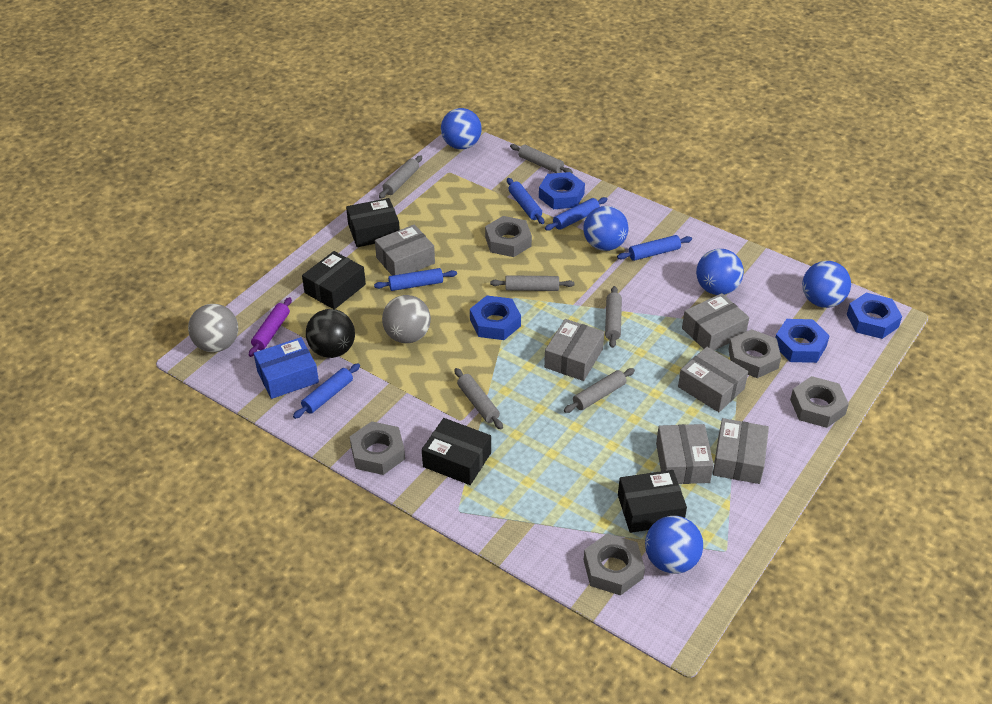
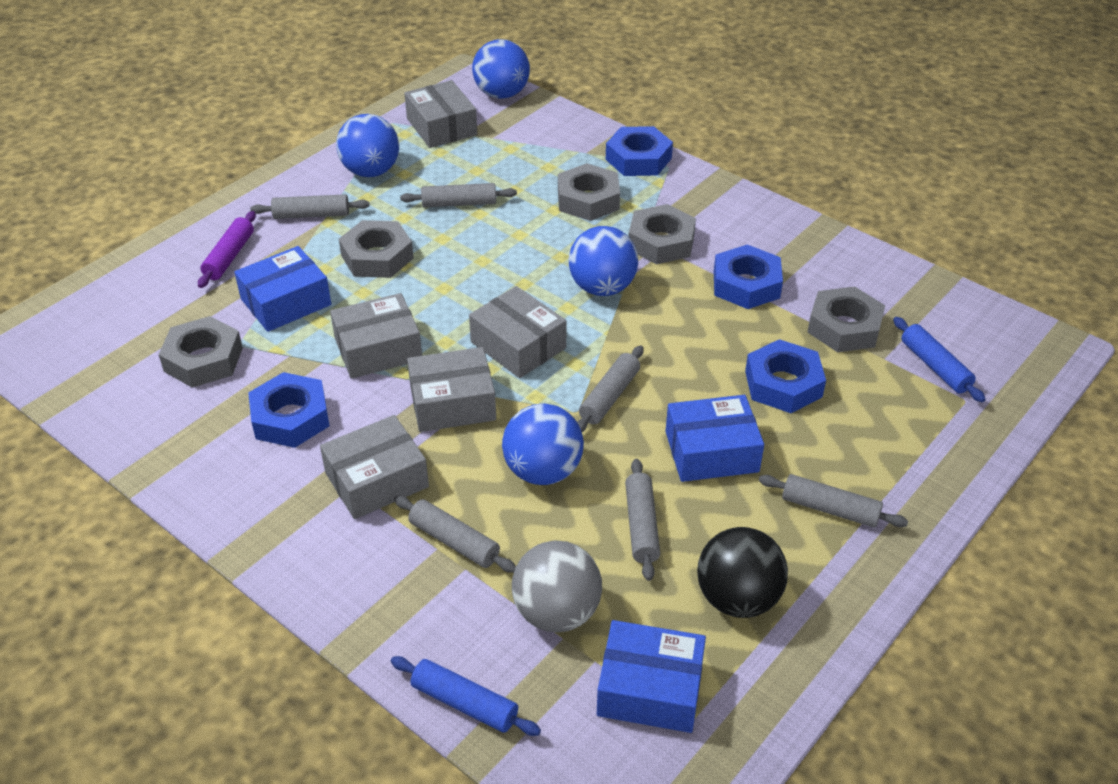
black box: [302,251,366,309] [346,198,400,247] [422,418,491,485] [618,470,687,533] = 4 -> none = 0
blue ball: [441,108,482,149] [583,206,628,251] [645,516,703,574] [696,249,744,295] [802,261,851,308] = 5 -> [336,114,399,177] [472,39,530,99] [502,403,584,485] [569,226,638,296] = 4
blue box: [254,337,319,399] = 1 -> [234,246,331,332] [597,620,706,733] [665,395,764,482] = 3
blue rolling pin: [293,363,360,419] [374,268,457,291] [507,178,544,224] [545,197,607,231] [617,235,692,261] = 5 -> [391,656,541,736] [893,317,986,402] = 2
grey ball: [188,304,238,352] [382,295,431,343] = 2 -> [512,541,602,632] = 1
grey box: [375,224,435,276] [544,319,604,381] [656,424,714,484] [678,347,748,412] [682,293,749,350] [713,418,769,484] = 6 -> [320,415,429,519] [330,293,422,379] [404,80,477,148] [407,347,496,432] [469,286,566,378] = 5

